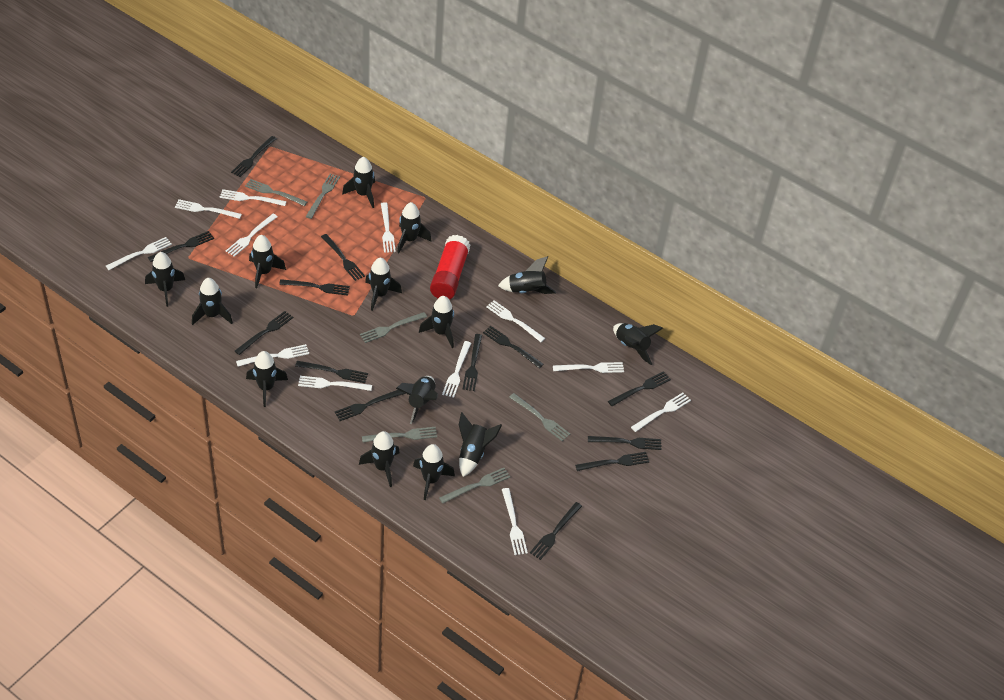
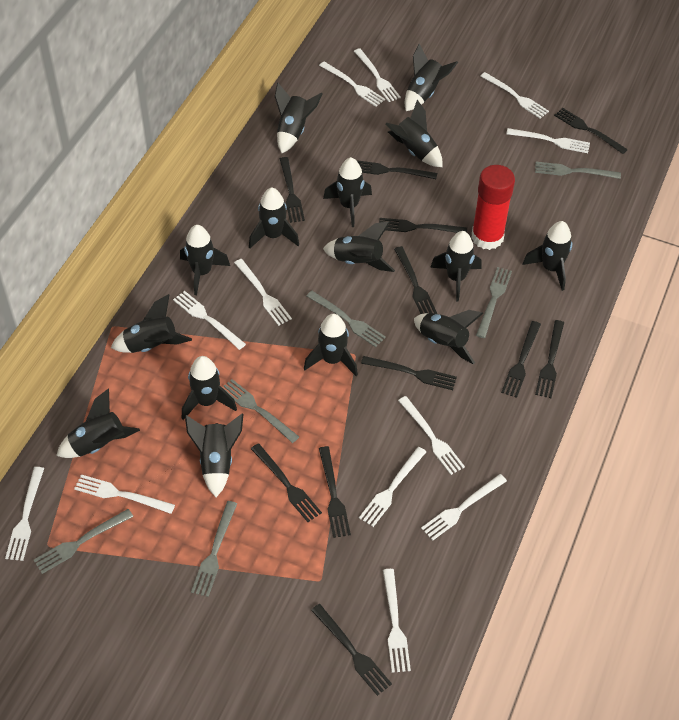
black fork: [148,231,214,262] [231,136,277,177] [235,311,293,355] [279,279,350,296] [295,361,368,383] [321,234,365,281] [335,390,406,421] [463,334,482,391] [483,326,544,368] [530,502,582,560] [575,452,649,471] [588,436,662,450] [608,371,671,406] = 13 -> [251,443,322,522] [280,157,305,223] [311,604,392,696] [319,446,351,538] [356,160,437,179] [361,356,457,390] [379,218,467,233] [394,246,437,314] [501,321,541,398] [535,320,564,398] [554,108,628,154] = 11
black rocket: [145,252,185,307] [192,278,233,325] [246,351,288,407] [249,235,286,288] [342,157,375,208] [359,431,400,487] [365,258,402,311] [396,376,438,424] [397,202,431,253] [413,444,455,500] [419,296,454,348] [459,412,502,477] [498,256,556,294] [613,323,663,365] = 14 -> [56,389,140,458] [111,294,192,353] [180,225,230,295] [182,356,237,420] [185,413,243,497] [249,187,299,248] [275,83,322,153] [304,314,358,376] [323,157,372,227] [323,221,395,272] [386,99,442,167] [405,44,458,111] [414,310,483,364] [430,231,482,302] [522,221,572,291] = 15

